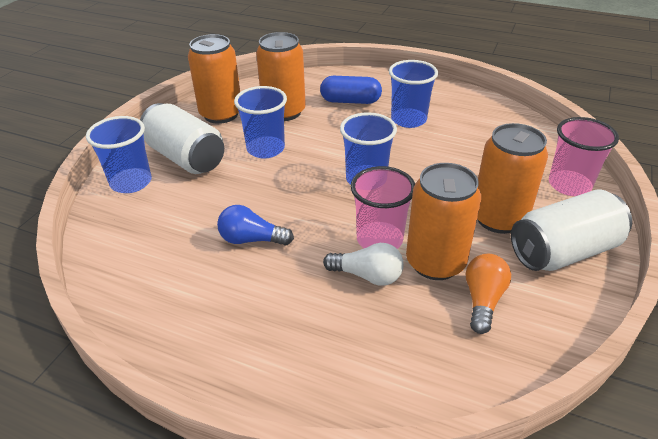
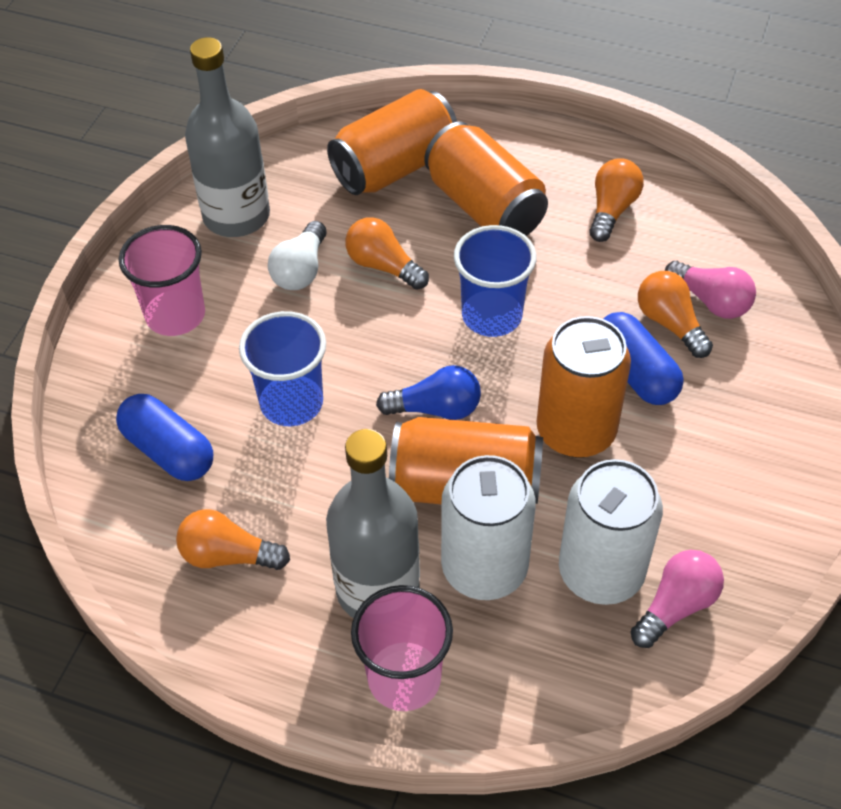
blue capsule: [320,76,382,104] = 1 -> [116,394,213,481] [603,312,684,405] = 2
blue cup: [86,116,152,193] [234,86,287,158] [340,112,397,185] [389,60,438,128] = 4 -> [239,311,326,426] [454,225,537,337] = 2
grey bottle: none = 0 -> [185,37,270,237] [326,429,420,618] = 2
orange light bulb: [466,254,511,334] = 1 -> [176,509,290,570] [345,217,429,290] [589,158,644,242] [638,271,713,358] = 4
pink light bulb: none = 0 -> [630,550,724,648] [665,261,756,319] = 2

